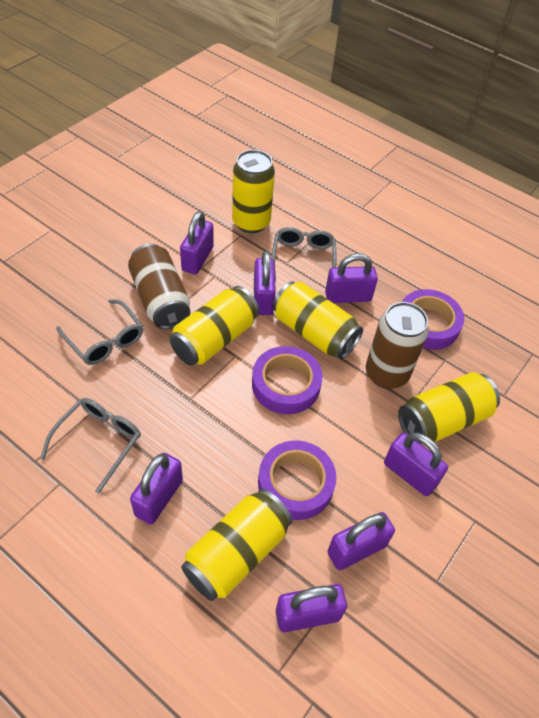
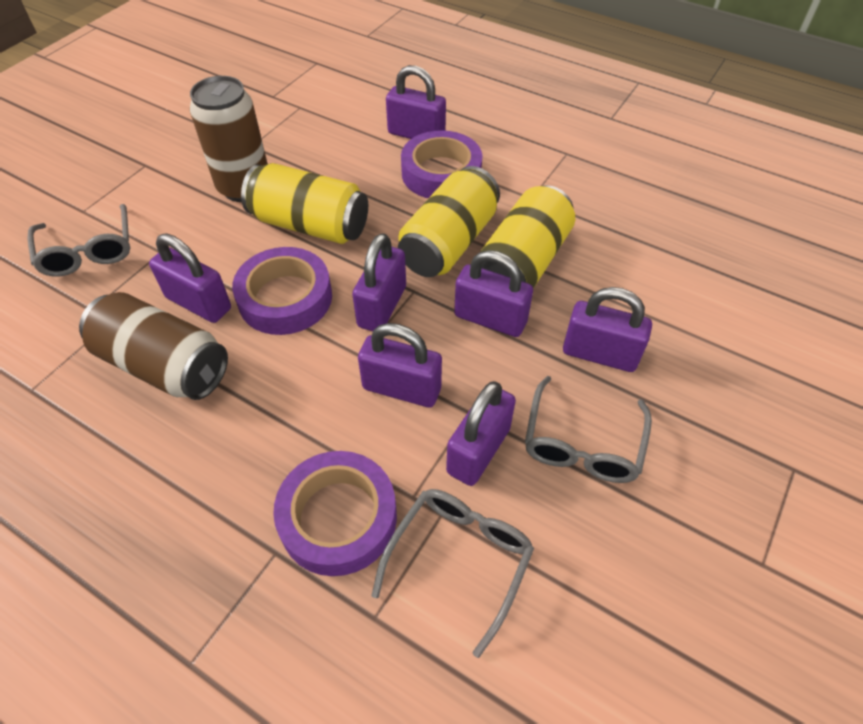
yellow can: [169,286,259,366] [181,489,292,601] [232,150,275,233] [273,281,363,359] [398,372,500,444] = 5 -> [241,163,368,244] [398,166,500,277] [481,185,575,288] = 3

